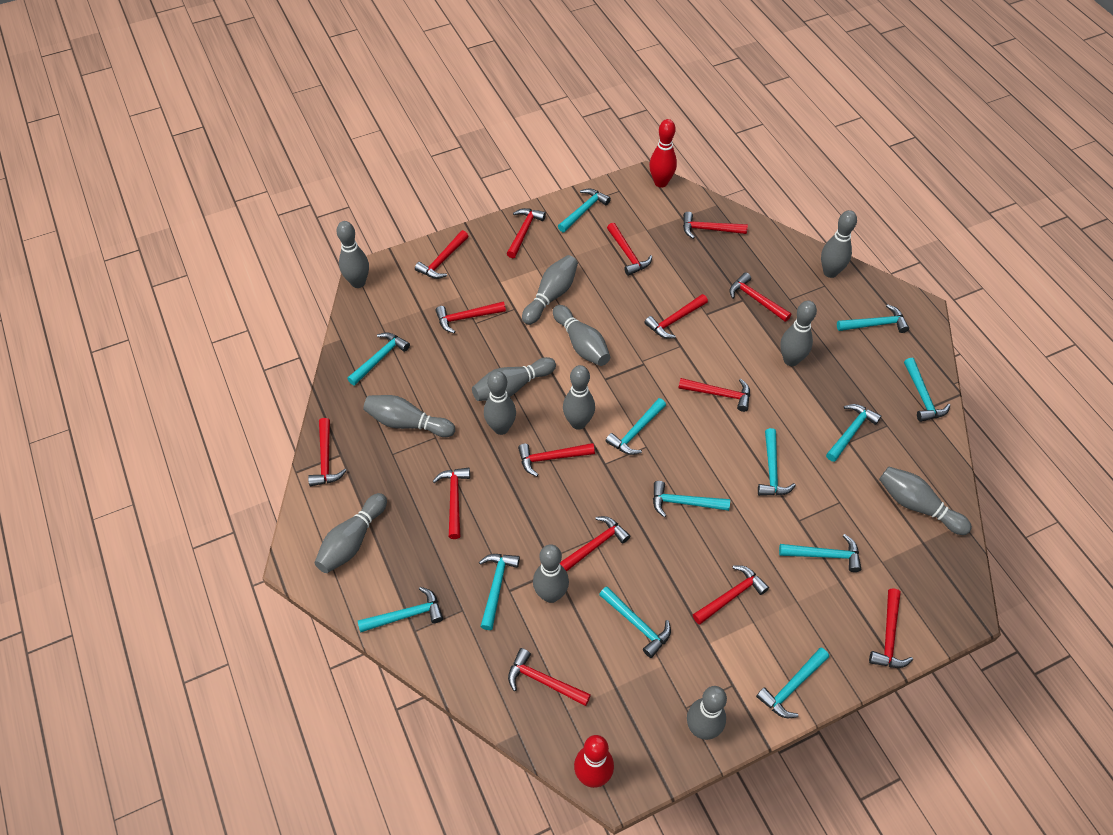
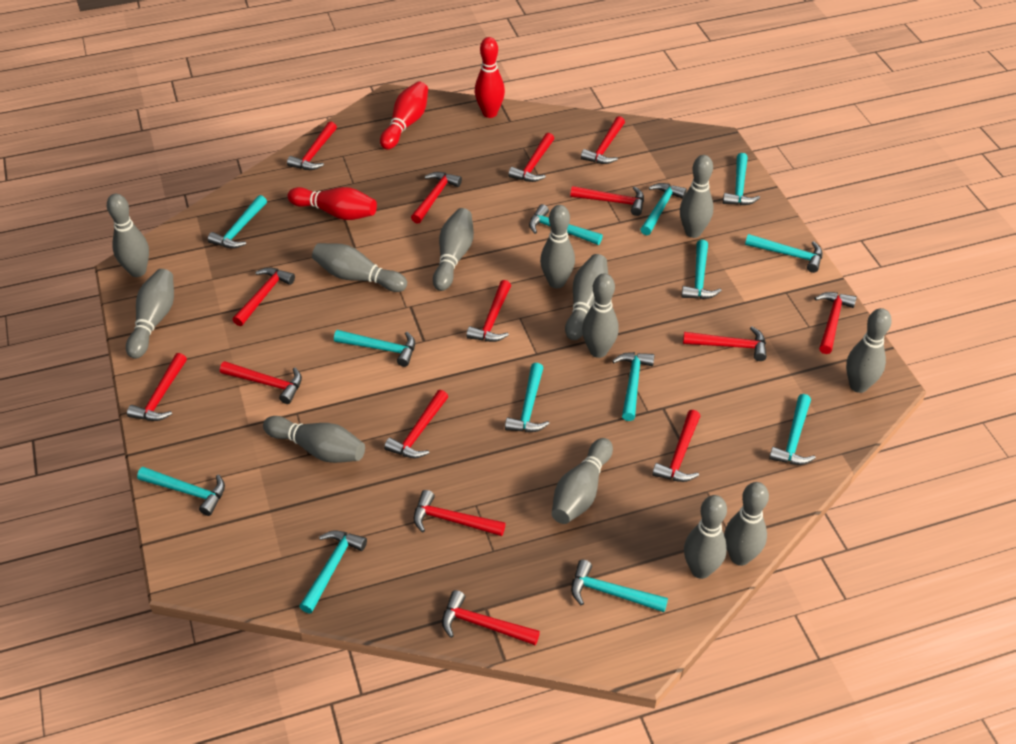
red bowling pin: [574,735,614,788] [649,119,677,188] = 2 -> [288,187,377,220] [380,82,428,150] [475,37,505,118] = 3

